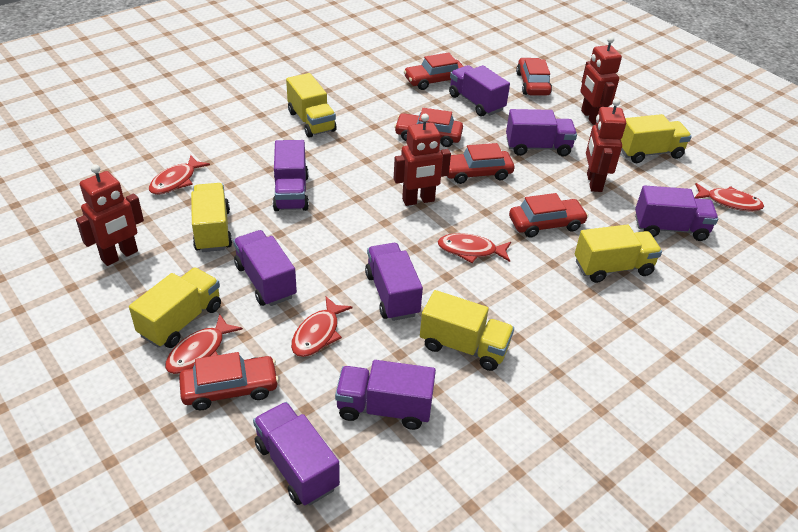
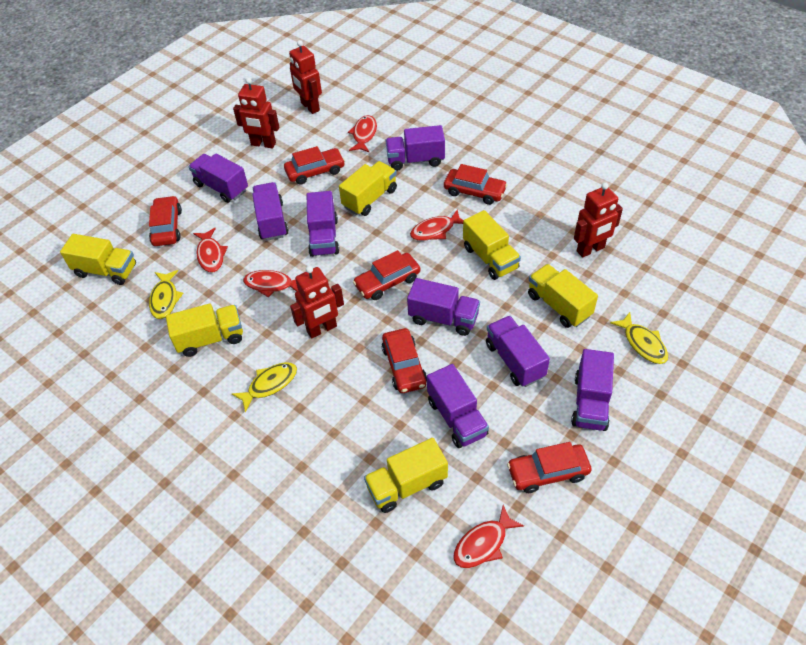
yellow fish: none = 0 -> [149,270,183,319] [232,362,297,412] [610,312,668,364] = 3

